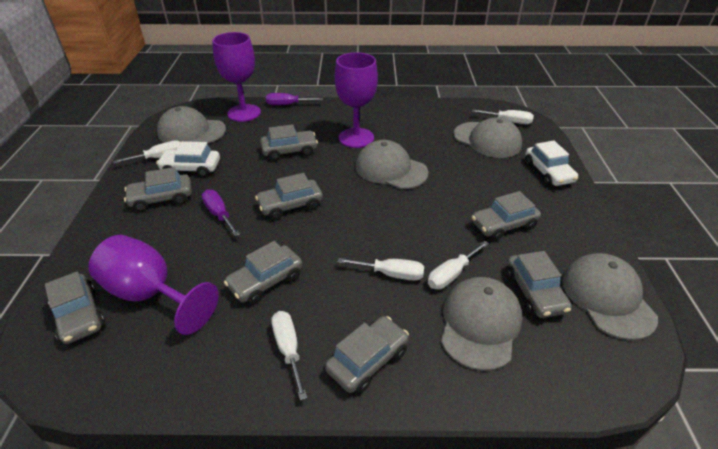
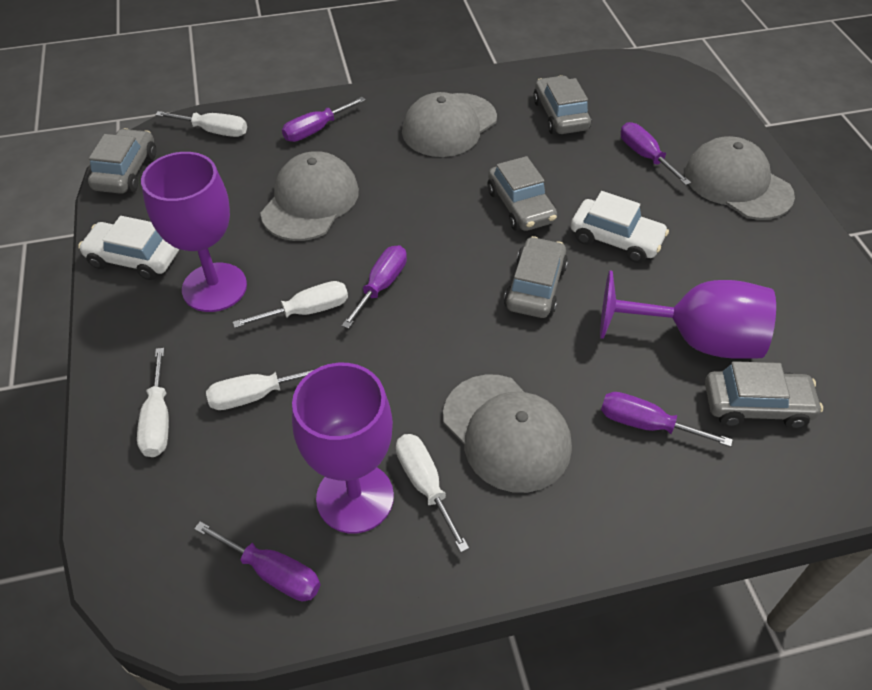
grey cap: [157,106,226,144] [355,140,428,189] [441,277,522,371] [453,117,522,158] [562,253,658,340] = 5 -> [260,151,359,241] [402,92,497,157] [443,374,572,493] [685,136,795,220] = 4
grey car: [45,271,105,344] [124,167,192,211] [224,241,303,305] [255,173,323,220] [260,124,318,161] [325,316,409,394] [472,191,541,241] [506,251,572,318] = 8 -> [88,128,156,194] [488,156,557,231] [504,236,568,318] [533,75,591,134] [705,361,823,429] = 5
purple screwdriver: [202,189,240,236] [266,93,323,105] = 2 -> [194,521,321,601] [282,97,366,142] [342,245,407,329] [601,392,733,447] [621,122,691,185] = 5

